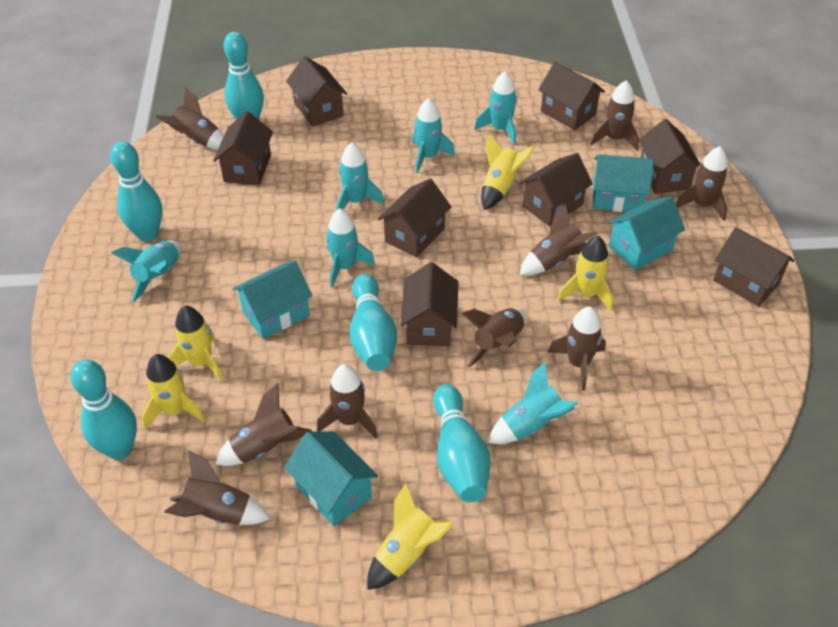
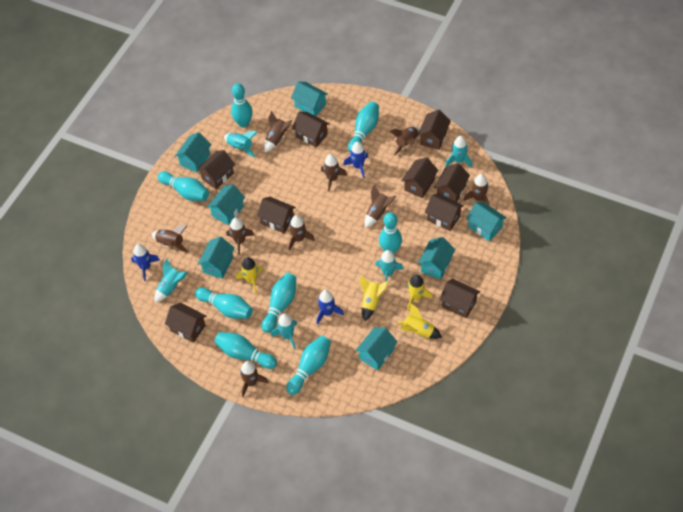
blue rocket: none = 0 -> [131,244,160,281] [316,290,344,325] [343,142,368,178] = 3
brown house: [213,111,273,185] [286,56,347,127] [378,179,451,257] [400,262,458,346] [519,153,593,226] [538,62,605,130] [638,119,701,194] [713,227,795,306] = 8 -> [165,303,206,343] [197,150,235,189] [257,197,296,233] [292,112,330,148] [401,157,438,198] [417,110,451,150] [425,193,464,231] [434,163,470,202] [439,279,480,318] = 9
turquoise bowling pin: [70,359,137,460] [110,142,163,242] [224,32,264,120] [350,274,397,371] [433,384,490,502] = 5 -> [158,171,209,201] [195,287,253,319] [214,332,277,369] [231,83,253,128] [262,273,296,333] [286,335,331,395] [348,102,379,153] [379,212,402,254] = 8
turquoise house: [233,261,312,339] [284,431,378,526] [593,154,654,212] [608,196,685,270] = 4 -> [175,132,211,172] [198,237,235,279] [207,184,245,225] [291,82,328,116] [356,327,397,370] [418,237,455,280] [466,202,507,241] = 7
turquoise rocket: [111,240,181,302] [326,208,375,288] [337,143,384,210] [412,98,455,174] [474,71,517,145] [488,362,578,444] = 6 -> [155,258,188,303] [224,131,257,158] [271,313,297,350] [375,250,403,282] [445,136,472,168] = 5
yellow rocket: [141,354,205,429] [167,306,223,381] [367,483,454,590] [481,134,535,210] [557,236,613,311] = 5 -> [236,257,263,294] [360,274,389,321] [397,303,442,339] [407,275,433,311] = 4

